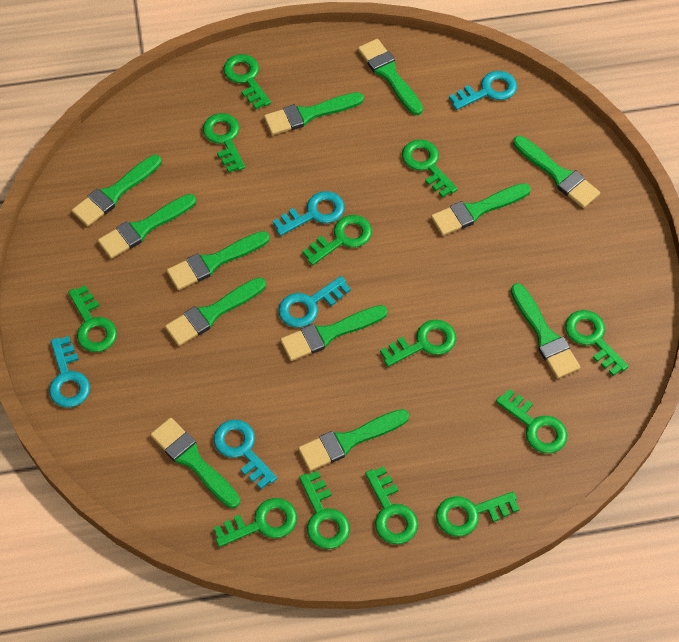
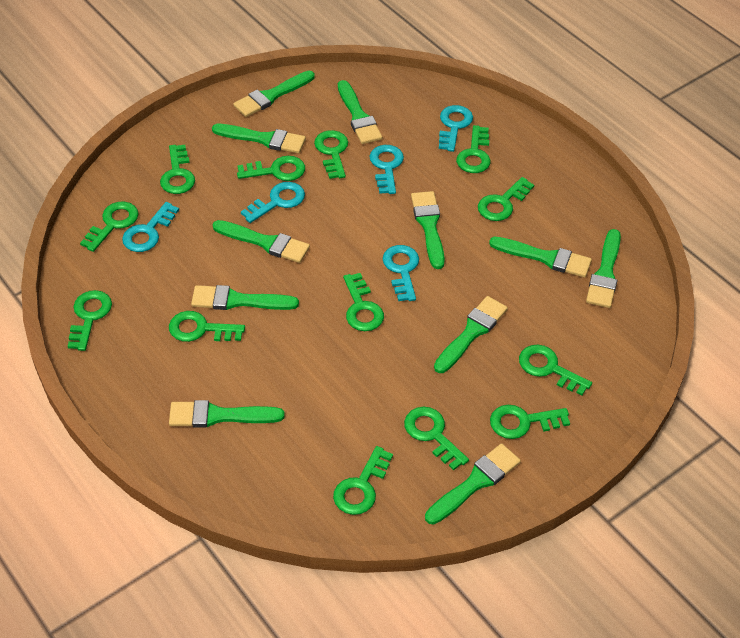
green brush: [72,155,162,226] [98,194,196,259] [150,418,240,508] [165,277,266,346] [167,231,270,290] [264,92,364,135] [280,305,388,361] [298,409,409,471] [358,39,423,115] [431,183,531,236] [511,283,580,379] [513,136,600,208] = 12 -> [169,400,285,427] [191,285,299,310] [212,124,306,153] [213,220,310,263] [233,71,315,117] [338,80,382,144] [411,191,445,269] [425,443,521,525] [434,296,508,373] [489,237,592,278] [586,229,621,308] = 11
green key: [68,285,117,352] [203,113,245,172] [214,498,297,547] [223,54,271,109] [299,471,350,549] [302,215,372,265] [365,466,418,544] [380,320,456,367] [402,140,458,197] [436,492,520,536] [496,389,568,453] [565,310,629,376] = 12 -> [68,290,112,351] [80,202,139,252] [160,145,195,194] [169,311,245,342] [237,156,305,181] [314,130,348,179] [333,446,393,515] [343,273,384,331] [404,407,469,470] [456,125,491,173] [478,177,534,221] [490,405,570,439] [519,345,592,396] = 13

